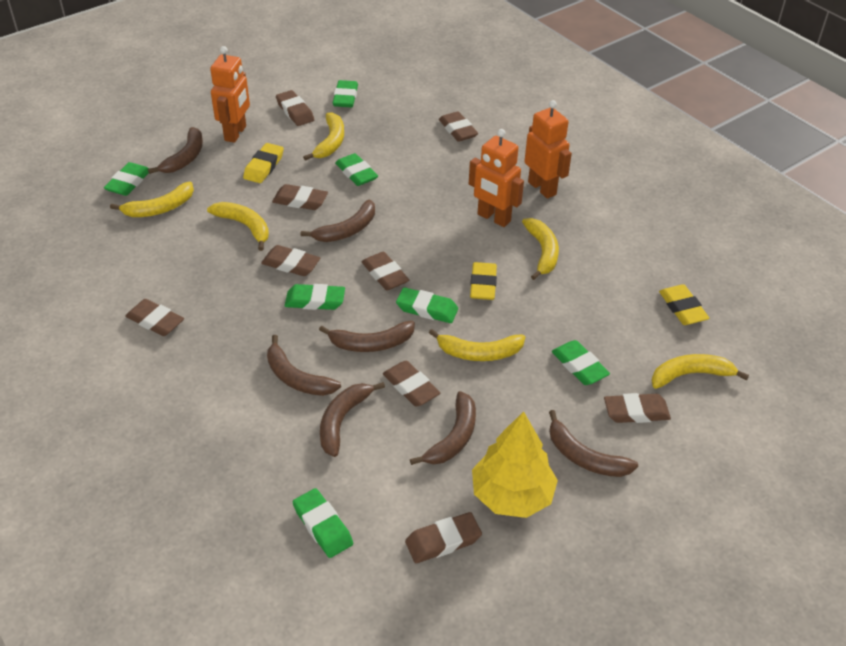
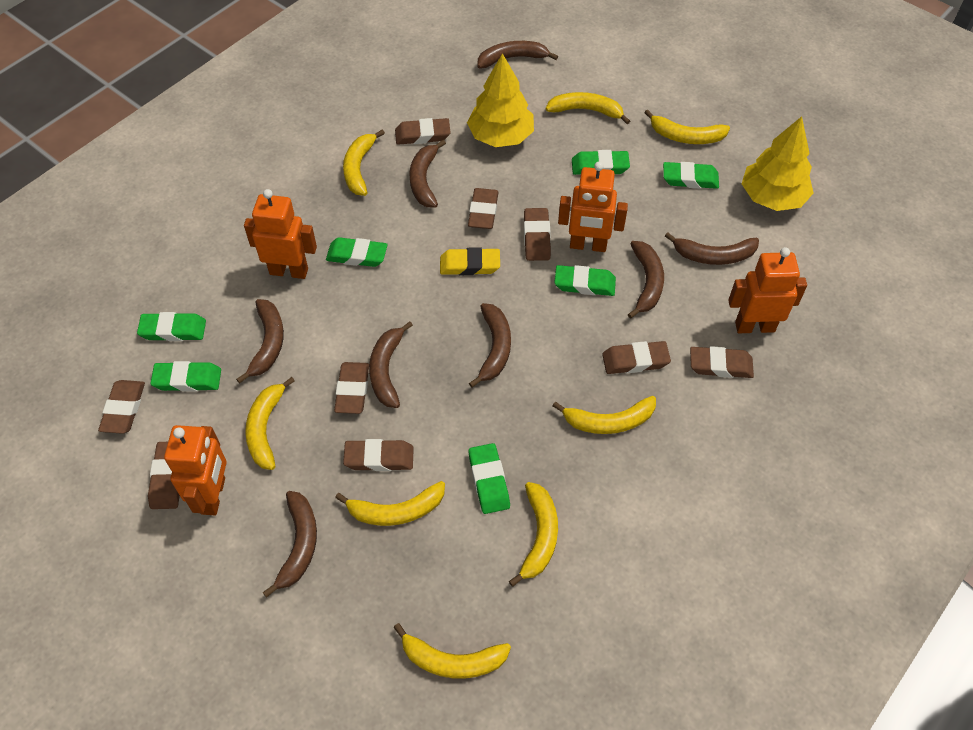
brown banana: [148,127,203,174] [267,335,341,396] [301,199,375,242] [319,321,415,352] [320,382,385,457] [410,391,476,465] [549,410,638,477] = 7 -> [236,299,284,384] [263,491,317,598] [369,321,413,408] [409,140,446,208] [469,303,511,388] [478,41,558,69] [628,241,664,319] [665,232,759,265] = 8
orange robot: [210,46,250,143] [469,129,524,227] [524,100,572,199] = 3 -> [164,425,227,515] [244,189,317,279] [558,162,628,252] [728,247,807,333] = 4
yellow banana: [110,182,194,217] [207,202,269,251] [303,112,344,161] [429,329,525,361] [522,218,559,280] [651,354,749,389] = 6 -> [245,377,295,470] [335,481,445,526] [343,129,385,196] [393,623,511,679] [509,482,558,587] [546,92,630,124] [553,396,656,434] [644,110,730,144] = 8
yellow eraser: [243,143,284,183] [470,262,497,300] [659,284,709,325] = 3 -> [440,247,500,275] = 1
yellow tree: [472,412,558,518] = 1 -> [467,53,534,147] [742,116,813,211] = 2

